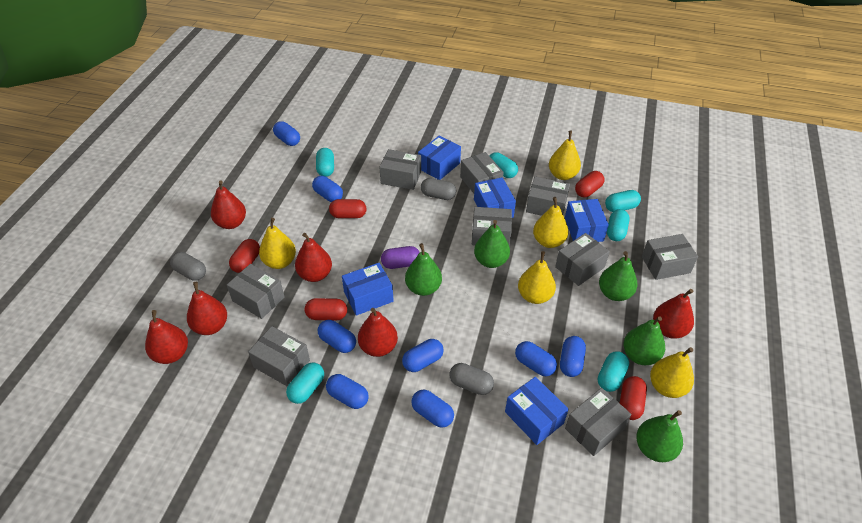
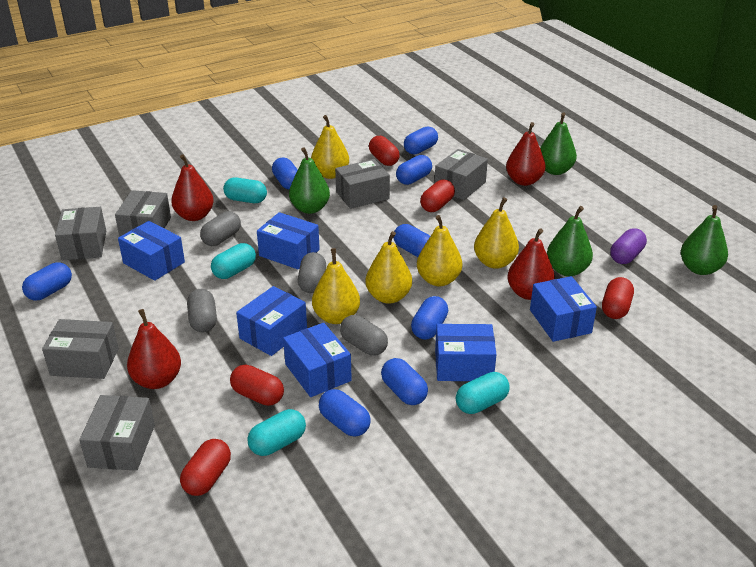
blue box: [342,263,394,316] [418,135,461,180] [474,177,516,218] [505,377,569,445] [565,199,609,242] = 5 -> [118,221,185,281] [236,286,307,356] [257,212,320,269] [283,323,352,397] [435,324,497,381] [530,276,597,342] = 6
green pear: [405,243,442,296] [474,220,510,268] [599,251,637,301] [624,317,665,365] [636,410,683,462] = 5 -> [289,147,330,214] [540,112,577,175] [547,206,593,276] [681,205,728,275] = 4
grey box: [227,264,284,319] [248,326,310,387] [379,149,421,190] [460,152,504,193] [472,207,512,246] [526,177,570,216] [555,233,610,286] [565,388,631,456] [642,234,698,280] = 9 -> [42,319,119,379] [55,207,106,260] [79,395,155,471] [115,190,171,237] [335,159,390,209] [435,149,488,200] = 6
grey capsule: [170,252,206,281] [421,178,456,200] [449,363,494,395] = 3 -> [187,289,217,332] [200,211,241,246] [298,252,326,293] [340,315,388,356] = 4
red pear: [145,310,188,364] [187,282,227,335] [211,180,246,229] [295,233,332,282] [358,308,398,357] [653,289,694,339] = 6 -> [127,309,181,389] [171,154,214,221] [506,122,546,186] [508,228,555,300] = 4
turquoise capsule: [286,363,324,404] [316,148,334,177] [489,152,518,178] [598,351,629,392] [605,190,641,212] [607,209,630,241] = 6 -> [211,243,256,279] [223,178,267,203] [247,409,306,456] [456,372,510,414] = 4

